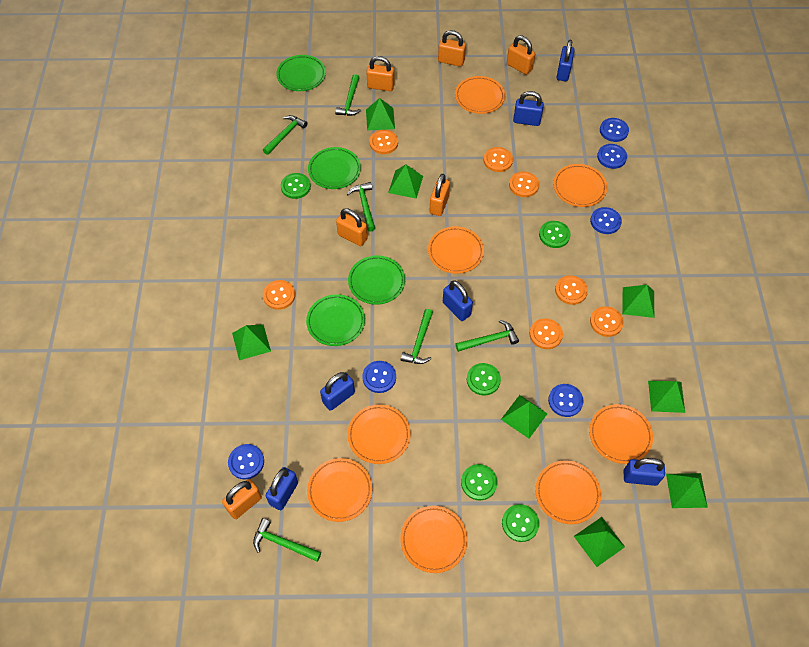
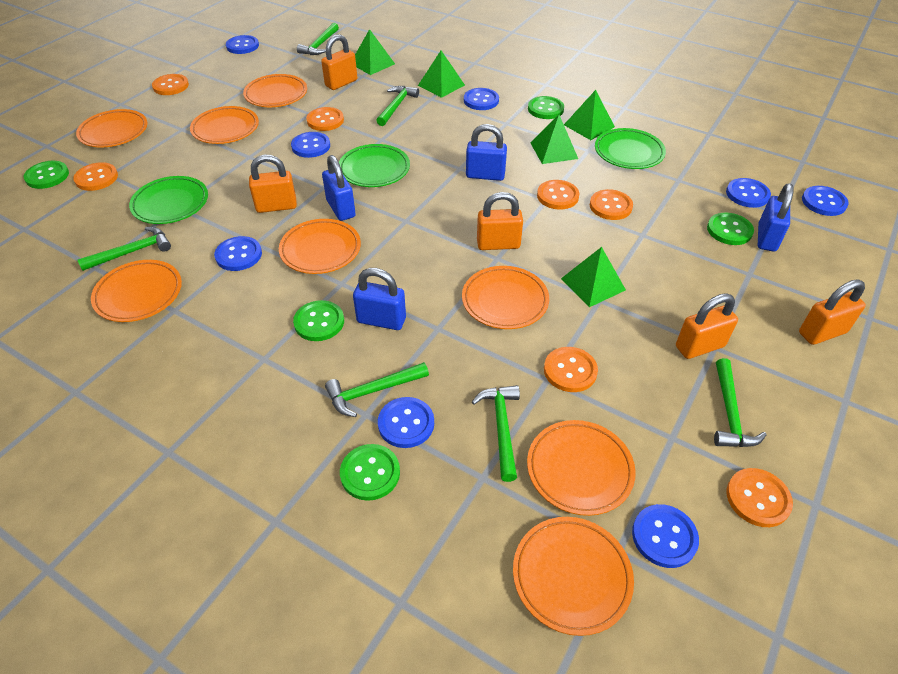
blue button: [228,444,264,479] [362,361,396,393] [548,384,584,417] [590,207,622,234] [597,144,627,169] [600,118,629,142] = 6 -> [214,236,262,271] [226,35,259,54] [291,132,330,158] [378,397,434,448] [464,88,499,110] [632,504,699,568] [726,178,771,208] [802,186,849,216] = 8
blue padlock: [266,467,298,510] [320,372,355,411] [443,280,473,321] [513,91,544,126] [556,40,575,82] [624,458,665,486] = 6 -> [322,155,356,221] [353,268,406,330] [466,124,507,181] [758,183,794,252] = 4
green plate: [276,55,326,91] [306,294,365,346] [308,147,361,189] [348,255,405,305] = 4 -> [129,176,208,224] [339,144,410,187] [595,128,666,169] = 3
green pyramid: [232,324,271,360] [366,98,395,131] [388,164,423,199] [501,395,548,439] [574,517,625,567] [622,285,654,318] [648,381,685,413] [666,473,708,508] = 8 -> [355,29,395,75] [418,51,465,98] [531,115,578,164] [561,247,626,307] [564,90,615,140] = 5
orange padlock: [222,479,262,519] [336,208,368,246] [366,56,395,91] [430,174,450,216] [438,30,466,67] [507,36,535,75] = 6 -> [249,154,297,213] [321,34,357,90] [477,192,523,250] [676,293,738,359] [799,280,866,345] = 5

